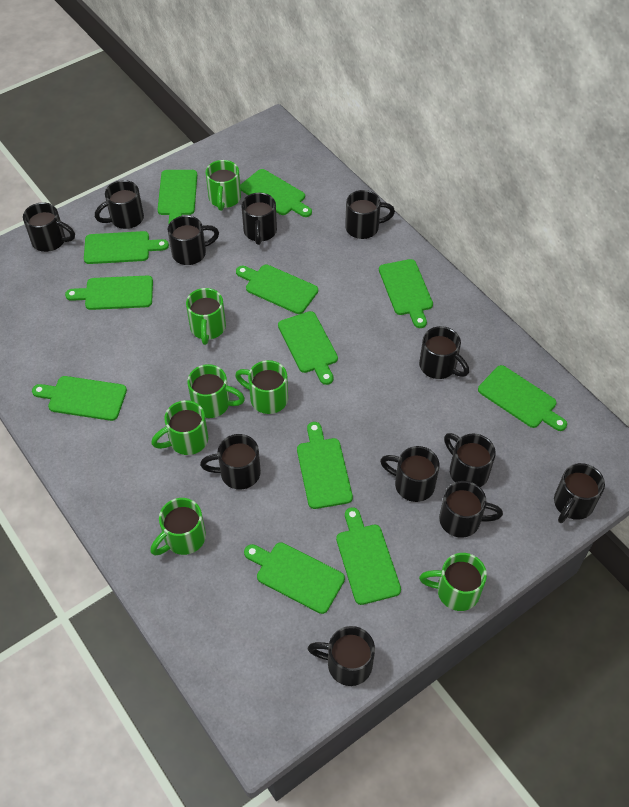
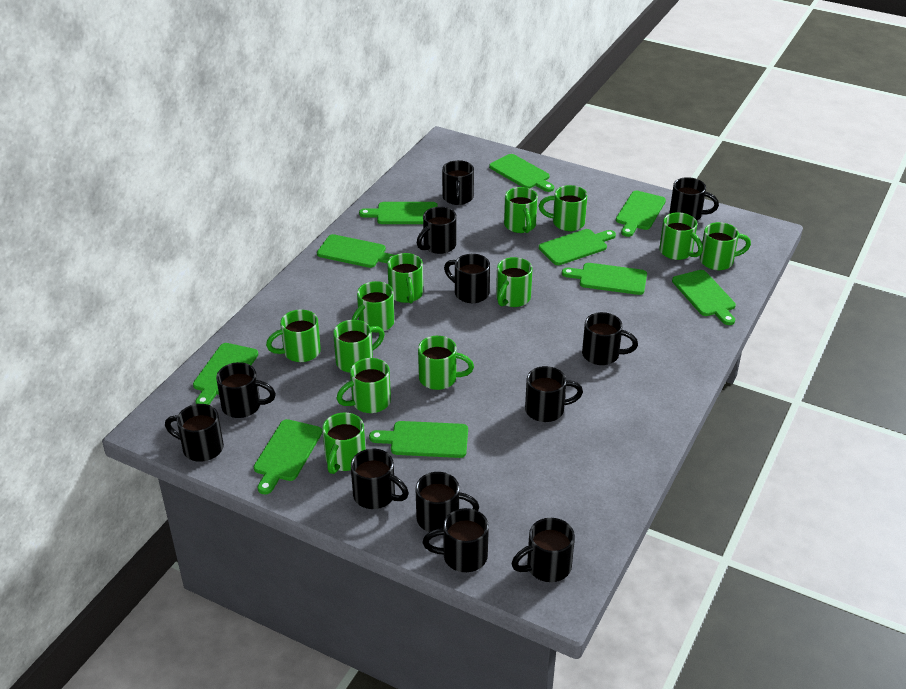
green cutting board: [32,376,127,421] [65,275,153,310] [84,231,169,264] [158,170,197,223] [236,265,318,314] [240,169,312,217] [244,542,345,614] [278,311,338,385] [297,422,353,509] [336,507,401,605] [379,259,433,328] [478,365,567,431] = 12 -> [193,343,258,405] [254,419,322,495] [317,234,394,268] [359,202,438,224] [369,421,468,458] [489,154,554,192] [539,229,616,265] [562,263,647,295] [616,191,666,237] [672,270,736,325] = 10
green mug: [150,498,206,555] [151,400,208,455] [186,288,226,345] [187,364,245,418] [206,160,241,211] [235,360,288,414] [419,553,487,611] = 7 -> [266,309,321,362] [322,413,366,474] [333,320,385,373] [336,358,391,413] [352,281,395,333] [387,253,423,304] [418,336,474,390] [496,257,533,307] [504,187,538,233] [539,185,587,231] [659,212,703,260] [700,222,751,270] = 12

